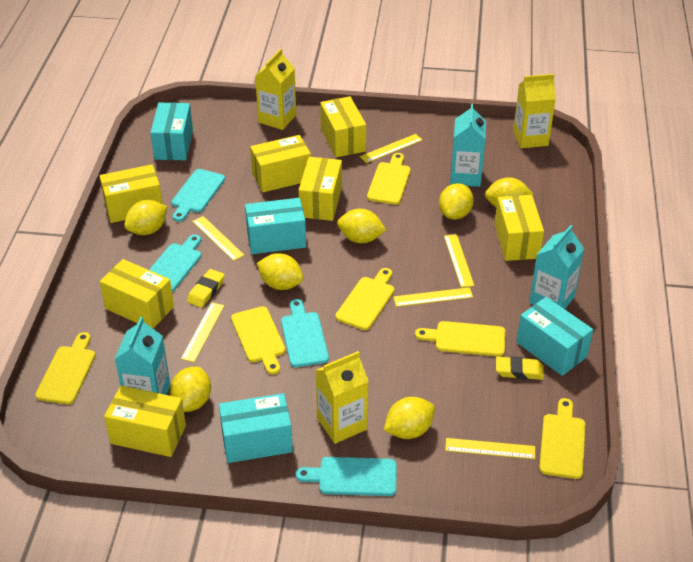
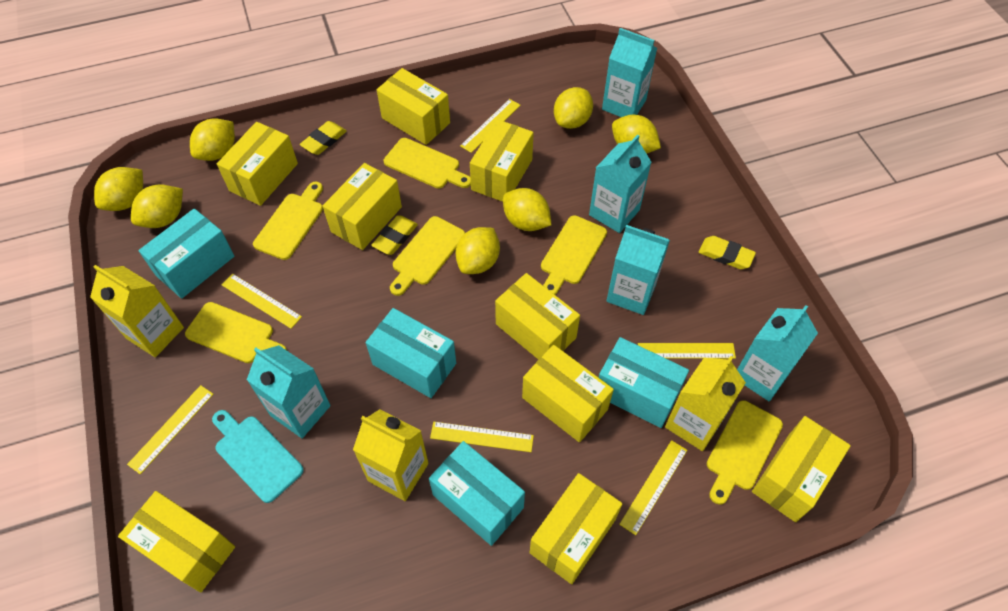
turquoise carton: [115,317,170,395] [450,103,486,187] [529,225,584,309] = 3 -> [247,345,331,438] [589,134,651,233] [602,28,657,117] [606,225,670,315] [737,305,818,401] = 5
turquoise cutting board: [149,235,201,292] [171,169,225,222] [281,299,329,367] [296,457,397,496] = 4 -> [212,410,304,503] = 1
yellow box: [100,164,163,223] [100,259,174,328] [104,385,186,457] [250,135,311,192] [299,157,342,221] [320,96,366,157] [495,195,544,261] = 7 -> [118,491,235,592] [217,122,298,206] [323,163,402,250] [377,68,450,145] [470,119,534,202] [495,273,580,360] [522,345,614,442] [530,473,622,584] [752,416,851,522] = 9
yellow eraser: [187,269,225,308] [496,356,544,380] = 2 -> [300,121,347,155] [371,215,418,255] [699,236,756,269] = 3

